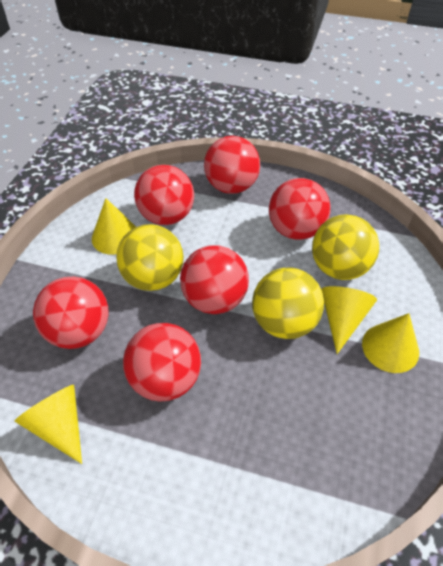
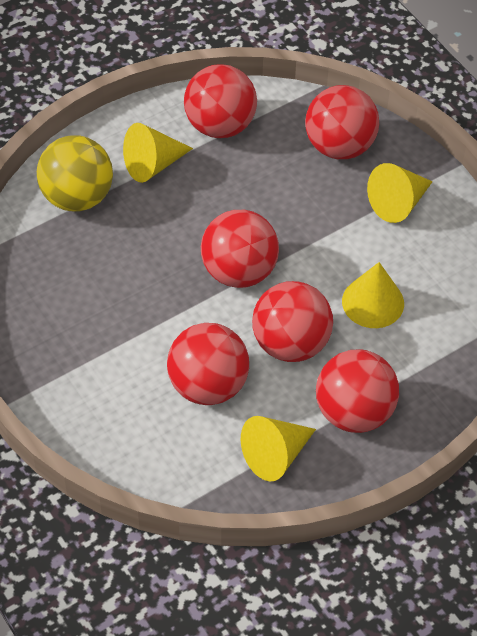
yellow ball: [116,224,184,291] [252,268,324,339] [312,214,379,280] = 3 -> [37,135,113,211] = 1

